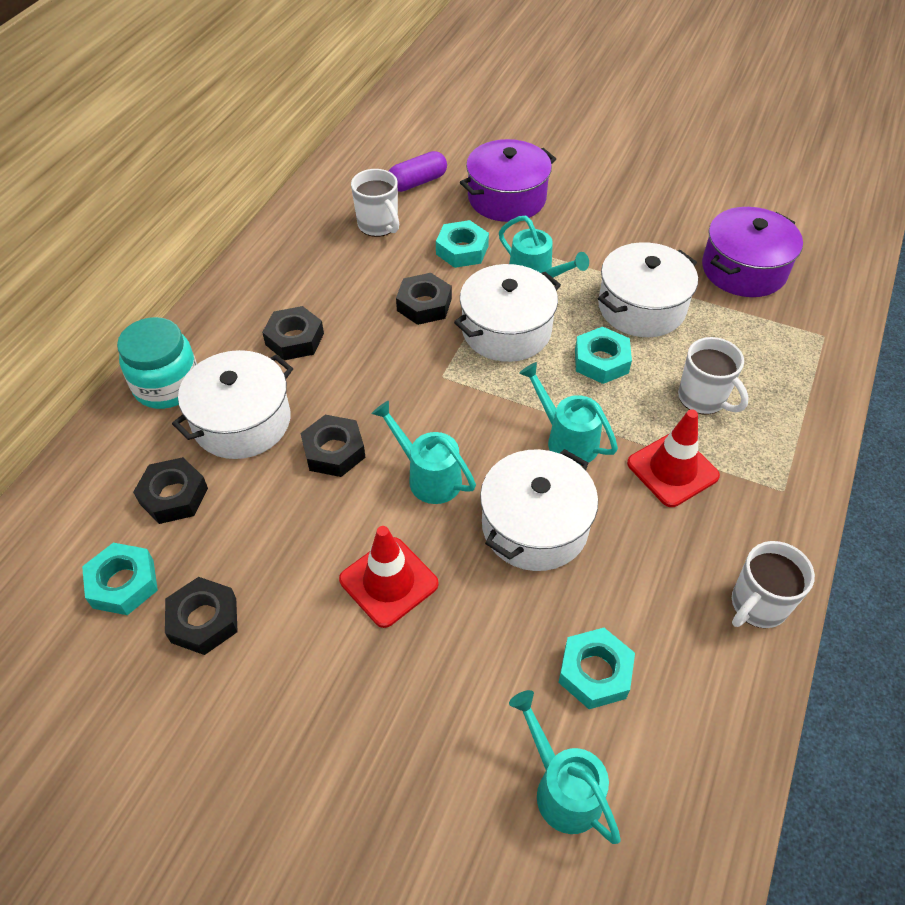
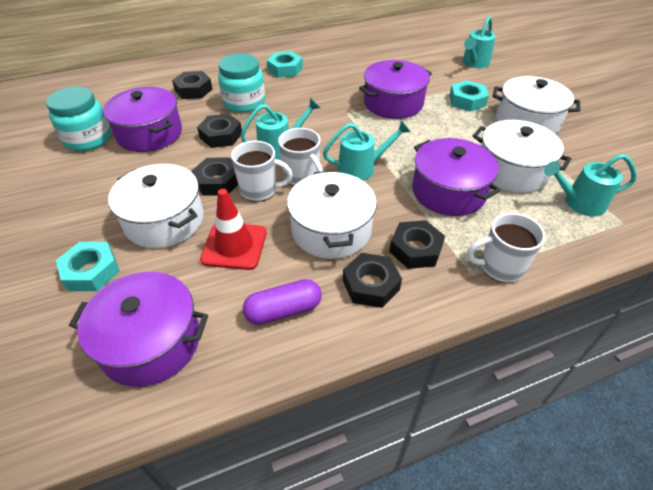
purple pot: [460,139,556,222] [702,207,803,297] = 2 -> [69,272,208,387] [103,87,182,152] [359,60,432,119] [412,138,501,216] = 4
red traffic cone: [339,526,439,628] [627,409,720,507] = 2 -> [200,189,267,270] = 1
turquoise jar: [117,317,197,409] = 1 -> [46,87,111,151] [218,53,265,113] = 2
turquoise nut: [82,543,158,615] [436,220,489,268] [559,628,635,709] [575,327,632,384] = 4 -> [56,242,120,291] [267,51,303,78] [449,80,489,112] = 3

